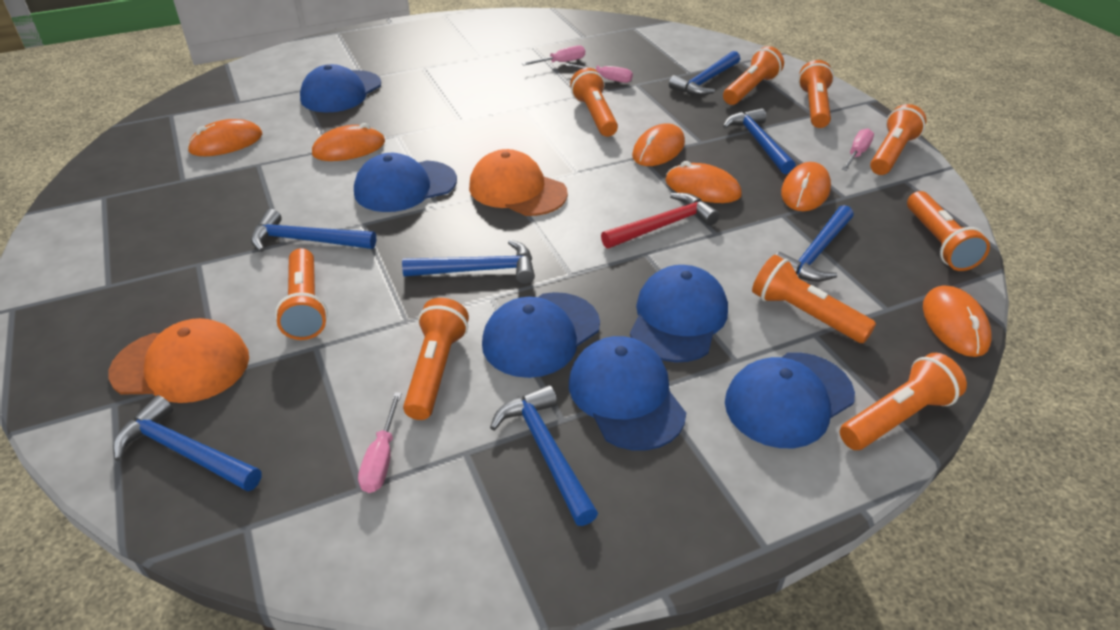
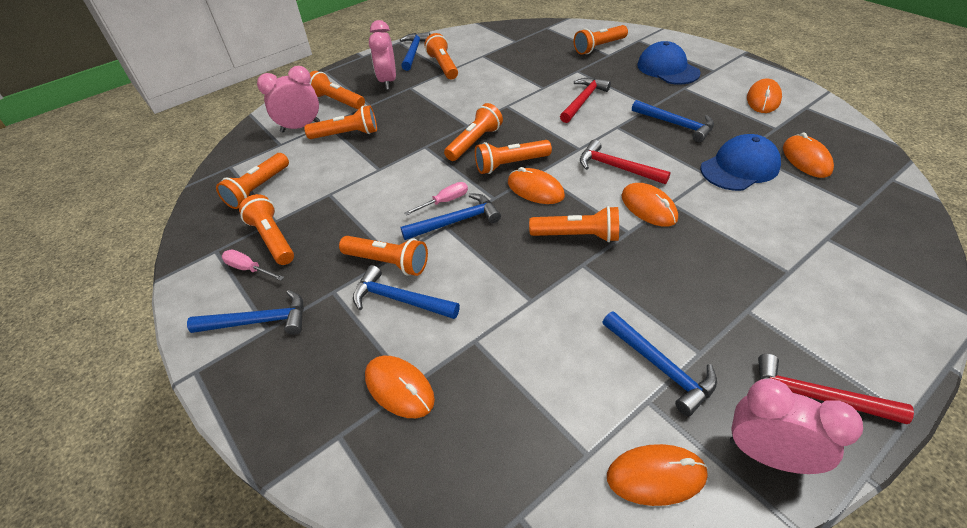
blue cap: [300,64,381,112] [354,153,457,212] [482,292,600,378] [569,336,686,451] [630,265,728,362] [725,352,855,448] = 6 -> [637,41,701,84] [700,134,781,191] = 2
blue hammer: [113,395,262,492] [251,209,376,252] [402,240,535,284] [490,385,598,526] [669,51,740,96] [723,108,796,174] [776,205,854,282] = 7 -> [187,290,304,335] [353,265,460,319] [400,32,431,71] [400,193,501,240] [602,311,717,416] [632,100,714,142] = 6
orange cap: [108,318,249,403] [469,149,568,216] = 2 -> none = 0
orange flashlight: [275,248,328,340] [403,298,469,420] [570,68,618,137] [723,46,784,105] [752,255,876,343] [798,60,834,128] [840,353,967,450] [870,104,926,175] [907,191,990,271] = 9 -> [216,153,289,209] [239,194,294,265] [304,105,377,139] [309,71,365,109] [339,236,428,276] [424,33,458,80] [444,103,503,161] [475,140,552,174] [529,206,619,242] [574,25,628,55] = 10
pink clock: none = 0 -> [257,66,320,132] [369,20,396,90] [730,379,863,474] = 3
pink screwdriver: [358,392,402,493] [522,45,585,66] [565,63,633,83] [842,128,874,171] = 4 -> [222,250,284,281] [404,182,468,216] = 2
red hammer: [601,193,720,248] = 1 -> [560,78,611,123] [580,140,671,184] [758,354,914,424] = 3

